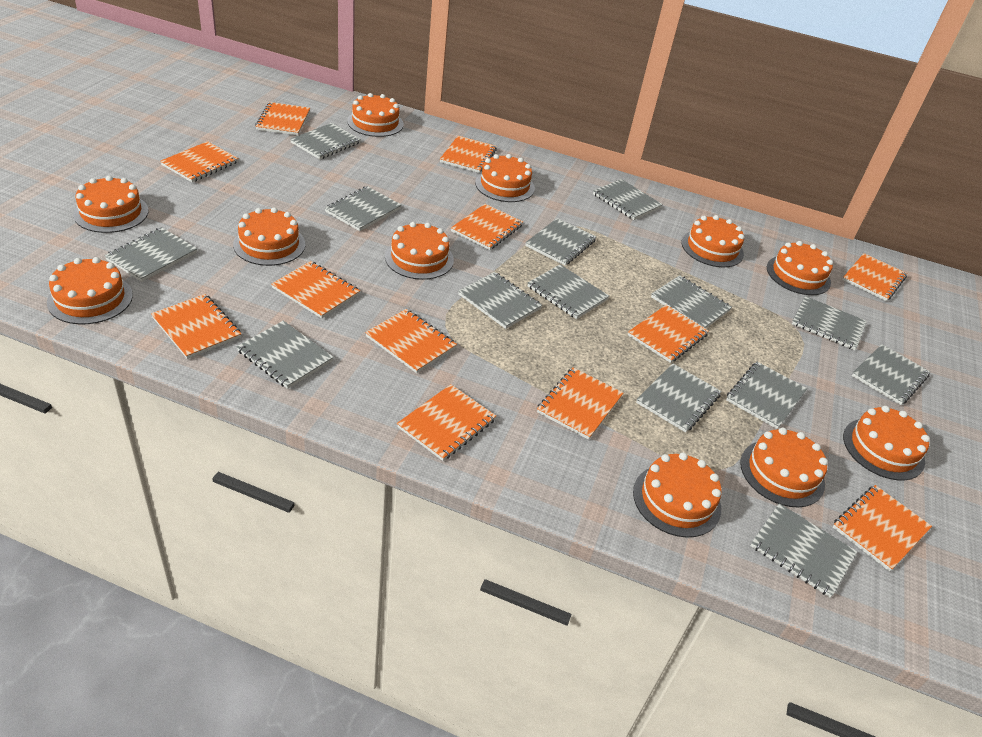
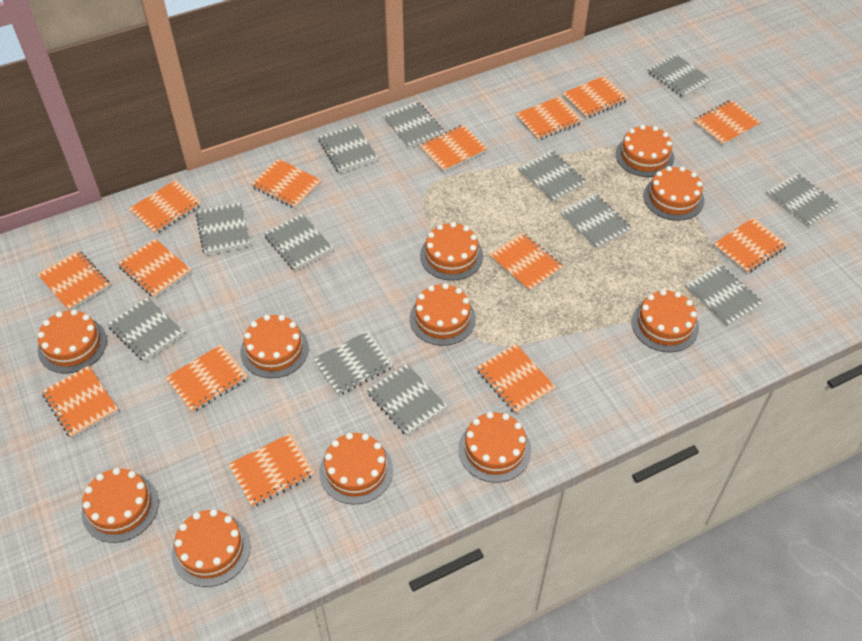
grey notebook: [104,227,197,282] [237,321,334,389] [290,123,361,159] [325,186,402,231] [458,272,542,329] [525,218,596,266] [528,264,609,319] [593,179,663,220] [636,363,722,433] [651,275,732,329] [726,362,807,429] [751,503,857,597] [792,296,867,350] [852,344,930,405] = 14 -> [107,297,185,362] [196,203,250,255] [264,213,334,271] [313,331,394,396] [318,124,378,173] [367,364,448,436] [382,101,445,148] [518,150,587,202] [560,193,632,249] [648,54,712,98] [685,264,763,326] [766,173,840,227] = 12
orange notebook: [151,294,241,359] [160,141,239,182] [255,102,310,135] [271,261,360,319] [365,309,457,373] [397,384,496,461] [440,136,497,173] [451,204,523,250] [537,368,623,440] [628,305,709,363] [833,485,932,571] [842,253,907,301] = 12 -> [37,250,110,310] [42,366,119,438] [118,239,192,298] [129,180,202,234] [165,345,248,413] [228,433,315,507] [251,159,322,209] [419,125,488,172] [476,344,556,414] [489,232,564,292] [516,97,582,141] [562,76,628,119] [693,100,761,146] [713,218,788,274] = 14

